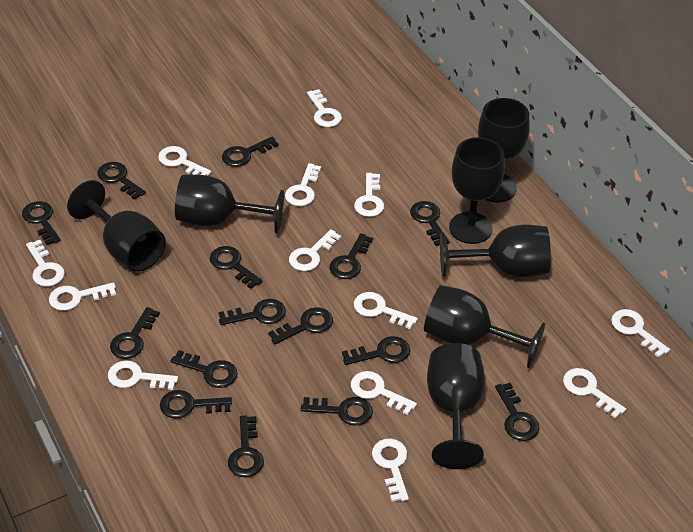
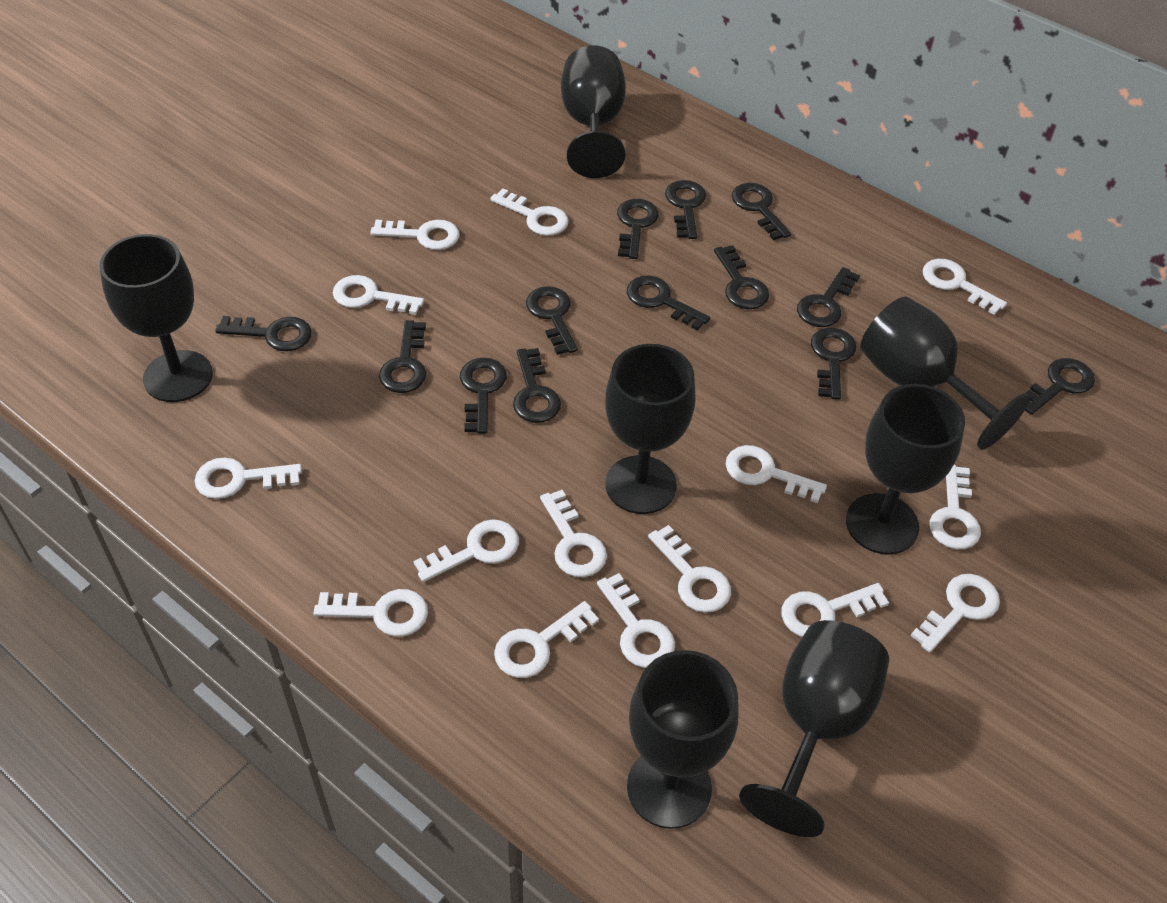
black key: [22,201,61,245] [97,162,146,200] [110,307,160,359] [160,390,232,419] [171,350,238,388] [210,246,262,289] [219,299,286,325] [222,137,279,167] [228,416,264,477] [268,307,333,344] [301,397,373,426] [329,233,373,279] [342,336,410,365] [410,201,449,246] [495,383,540,441] = 15 -> [215,316,312,351] [379,320,426,393] [460,357,507,434] [513,348,561,423] [526,286,578,355] [617,199,659,259] [627,275,710,330] [665,180,706,239] [714,245,769,309] [732,183,791,240] [797,267,860,327] [811,328,856,400] [1025,358,1095,415] = 13
white key: [26,240,65,286] [49,282,116,311] [108,360,178,390] [158,146,211,176] [285,163,321,206] [289,229,341,271] [307,89,342,127] [351,371,417,415] [354,173,384,217] [354,292,418,329] [372,439,409,502] [563,368,626,418] [611,309,670,358] = 13 -> [195,457,302,499] [314,589,428,637] [333,275,424,315] [370,219,460,250] [413,519,519,582] [490,188,569,236] [494,601,599,678] [540,490,607,577] [597,573,675,668] [648,525,731,613] [726,445,827,503] [781,583,889,637] [910,574,1000,653] [923,259,1007,315] [929,465,981,549] = 15

